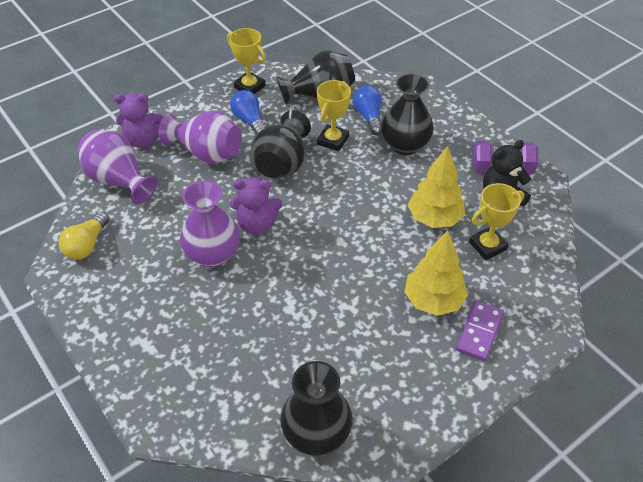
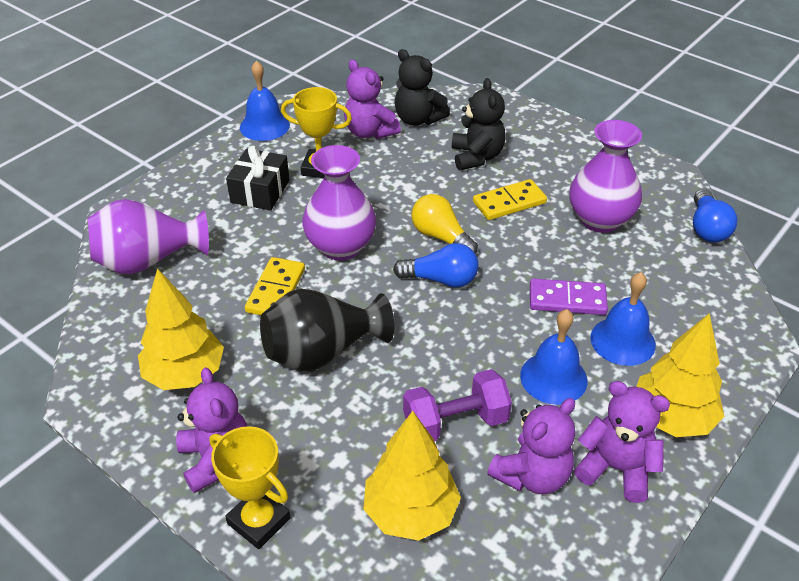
black gift: none = 0 -> [226,146,289,211] = 1
black teddy bear: [483,140,531,206] = 1 -> [395,49,450,125] [452,78,506,170] = 2
black vase: [252,110,311,178] [277,50,355,105] [280,361,353,456] [381,73,434,155] = 4 -> [260,288,394,372] = 1
blue bell: none = 0 -> [240,60,290,141] [520,309,587,405] [590,272,656,366] = 3
purple teddy bear: [114,93,163,148] [230,178,283,235] = 2 -> [176,367,248,493] [344,59,401,139] [487,398,575,494] [574,381,670,503] = 4
yellow domino: none = 0 -> [245,257,305,315] [473,179,547,220] = 2
yellow tree: [404,231,468,316] [408,146,465,228] = 2 -> [138,268,224,390] [363,411,461,541] [636,313,724,437] = 3
yellow trophy: [227,28,266,94] [317,80,351,151] [469,183,524,260] = 3 -> [209,426,291,549] [281,87,352,178] = 2

